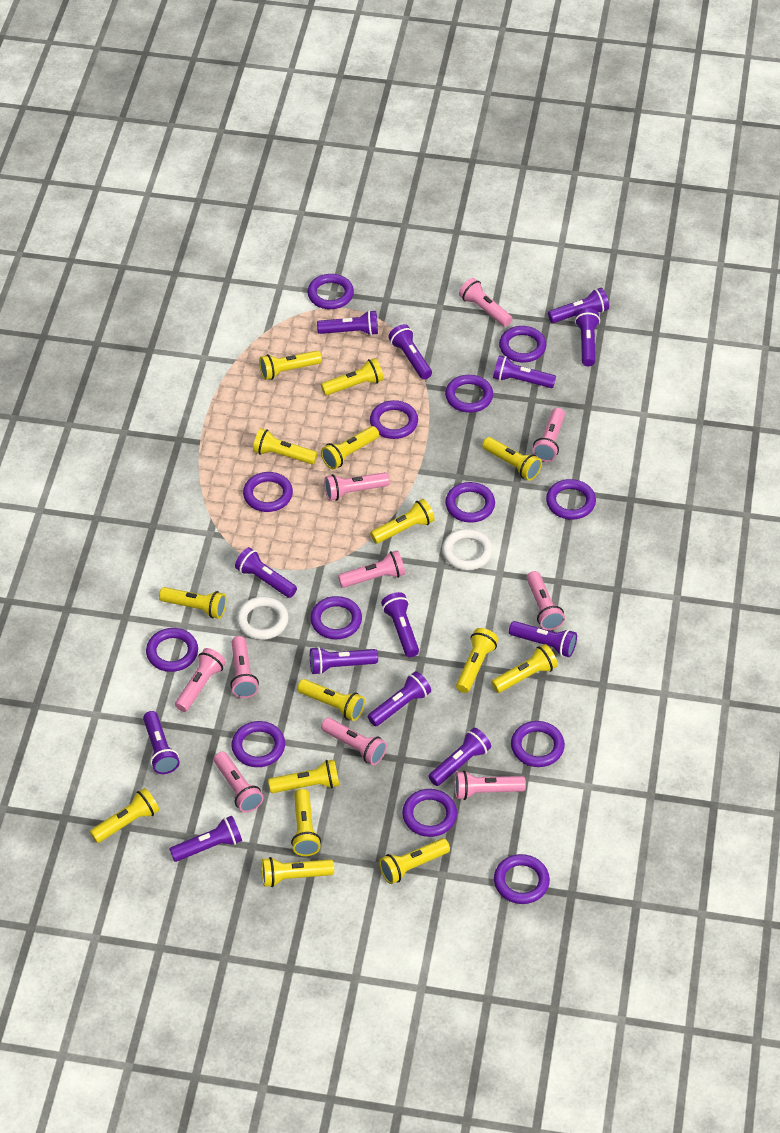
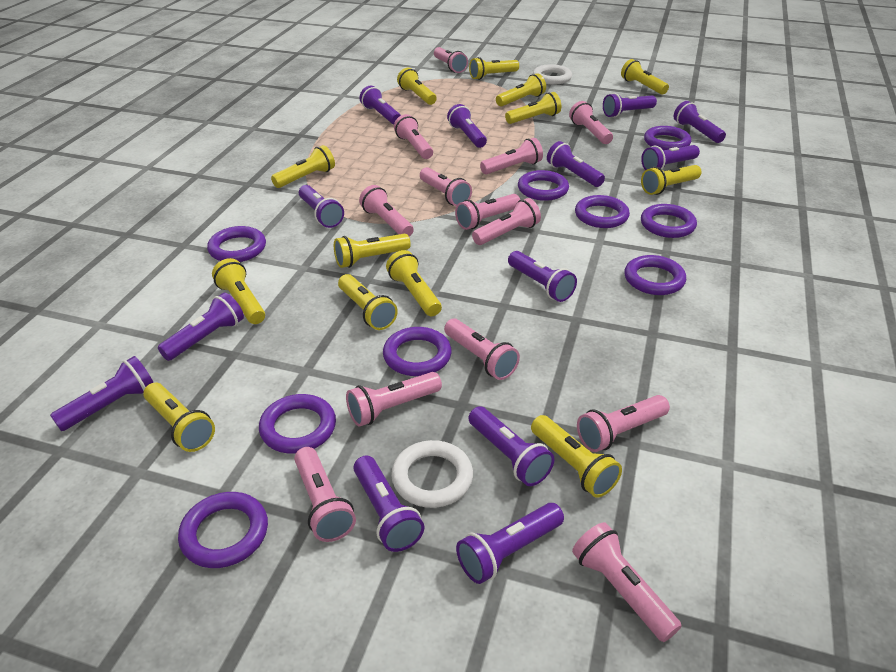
pink flashlight: [175,648,226,712] [214,752,263,813] [230,636,259,698] [321,718,387,765] [324,472,390,501] [338,550,405,588] [454,771,526,800] [459,278,513,327] [527,571,565,630] [533,408,565,462] = 10 -> [294,447,356,542] [346,372,442,427] [359,185,414,237] [394,114,433,159] [420,167,472,206] [434,47,468,73] [444,319,520,380] [455,194,520,230] [472,198,541,245] [480,138,543,174] [569,101,613,144] [572,522,682,642] [577,395,670,452] = 13
purple ring: [146,628,198,672] [231,721,285,767] [243,472,293,512] [307,274,354,309] [310,596,362,639] [370,400,418,439] [402,789,457,837] [445,375,493,413] [445,482,495,523] [494,854,550,904] [499,326,546,363] [511,721,565,767] [546,479,596,520] = 13 -> [178,492,268,568] [207,226,266,262] [259,394,336,454] [383,327,452,376] [518,170,569,201] [575,195,630,228] [624,255,686,295] [641,204,697,238] [644,126,691,150] = 9
yellow flashlight: [90,788,159,843] [159,587,227,619] [253,428,318,464] [259,351,322,380] [261,857,334,887] [268,759,339,793] [291,789,321,856] [297,679,365,721] [321,358,384,396] [321,426,379,469] [370,499,435,543] [379,838,450,884] [456,628,498,693] [482,437,542,481] [491,644,558,693] = 15 -> [143,383,215,452] [212,258,265,324] [271,145,335,188] [334,234,411,268] [338,274,398,330] [386,250,442,316] [397,68,437,105] [469,57,519,80] [496,73,546,107] [505,92,561,124] [531,415,622,497] [621,59,669,95] [641,165,702,195] = 13

